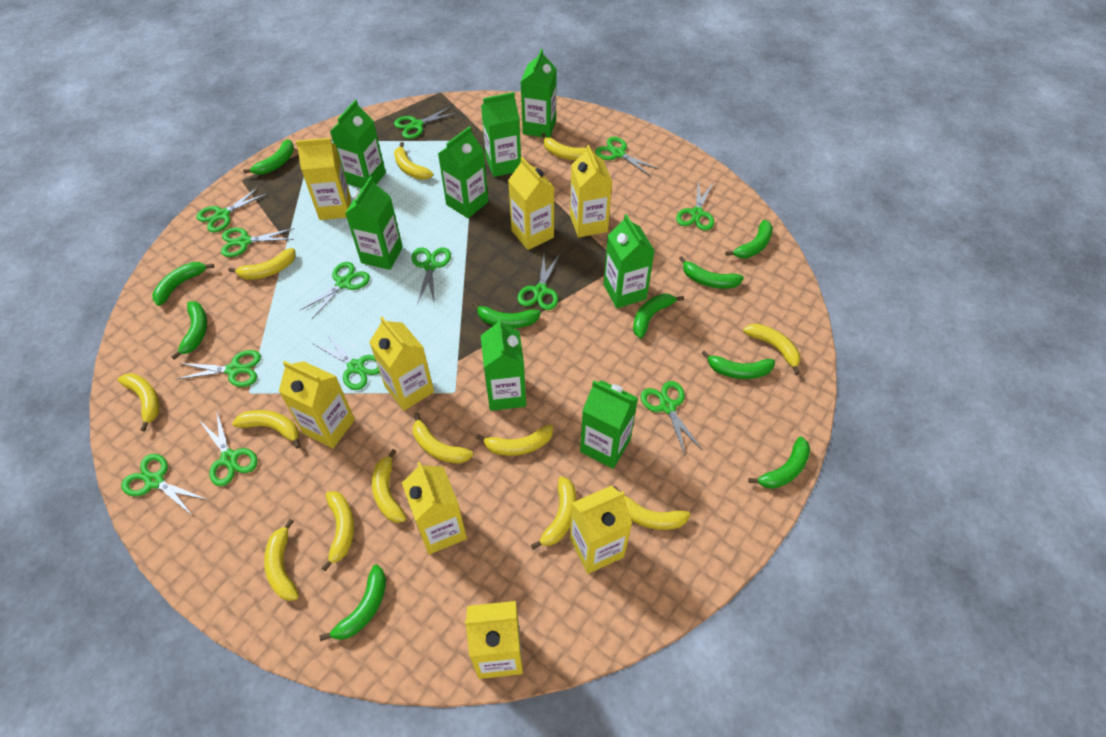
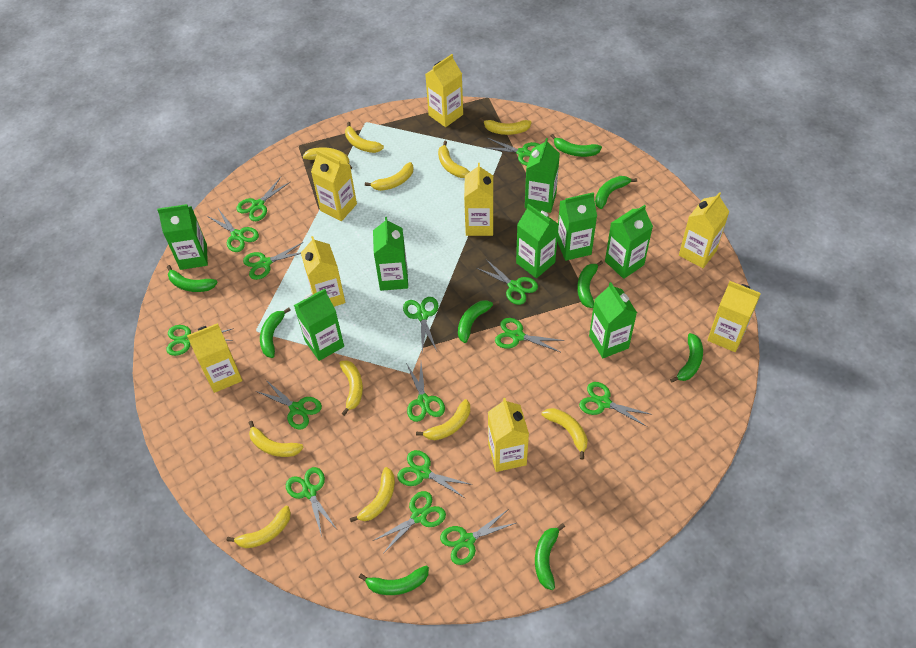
green banana: [153,262,214,306] [171,301,207,360] [243,139,294,175] [319,565,386,641] [472,302,541,328] [633,294,684,338] [679,256,744,289] [701,351,775,379] [725,220,773,258] [748,436,810,489] = 10 -> [167,265,218,292] [260,307,291,358] [359,566,429,595] [458,300,499,343] [535,523,565,590] [551,134,602,157] [577,260,603,308] [595,176,637,209] [670,333,703,383] = 9
green scissors: [121,454,208,516] [177,350,261,387] [196,187,266,232] [199,412,258,486] [221,228,294,257] [299,262,370,319] [312,333,380,390] [394,106,457,139] [411,248,451,304] [517,254,560,310] [595,137,659,177] [641,381,703,455] [676,180,714,231] = 13 -> [166,325,234,356] [207,209,259,252] [236,177,290,221] [243,242,303,280] [256,379,322,430] [286,467,337,537] [373,491,446,554] [397,450,472,498] [403,297,438,352] [406,363,445,422] [440,510,516,565] [477,259,538,305] [483,138,540,166] [495,318,565,352] [579,382,653,427] = 15
yellow banana: [117,373,160,431] [228,248,296,280] [232,410,301,449] [264,519,299,601] [322,491,354,571] [372,449,406,523] [394,142,433,180] [413,413,473,464] [476,424,553,456] [531,476,576,550] [542,133,595,161] [614,486,690,530] [743,324,801,375] = 13 -> [227,506,291,548] [249,421,304,457] [303,147,352,169] [339,360,363,416] [345,122,384,153] [350,467,395,522] [365,162,414,191] [416,399,470,440] [438,141,470,178] [480,117,531,135] [542,408,588,459] = 11

